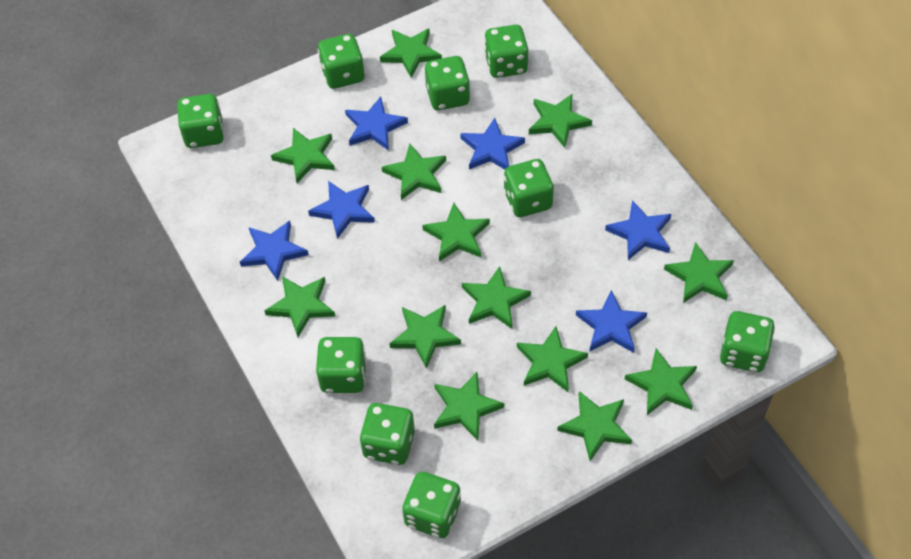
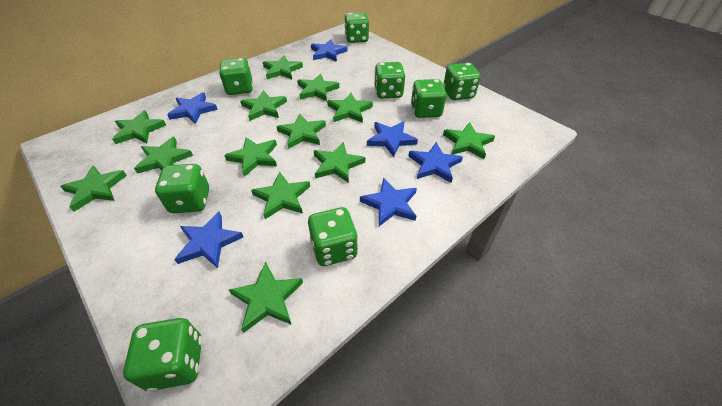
green dice: [177,94,224,148] [316,337,367,393] [318,34,365,89] [359,403,415,465] [402,472,461,538] [425,56,470,110] [484,25,528,78] [504,159,554,217] [720,311,775,372] = 9 -> [123,318,202,392] [155,164,209,213] [219,58,253,95] [308,207,358,266] [344,12,369,43] [374,62,405,99] [411,79,446,118] [443,63,481,100] = 8

